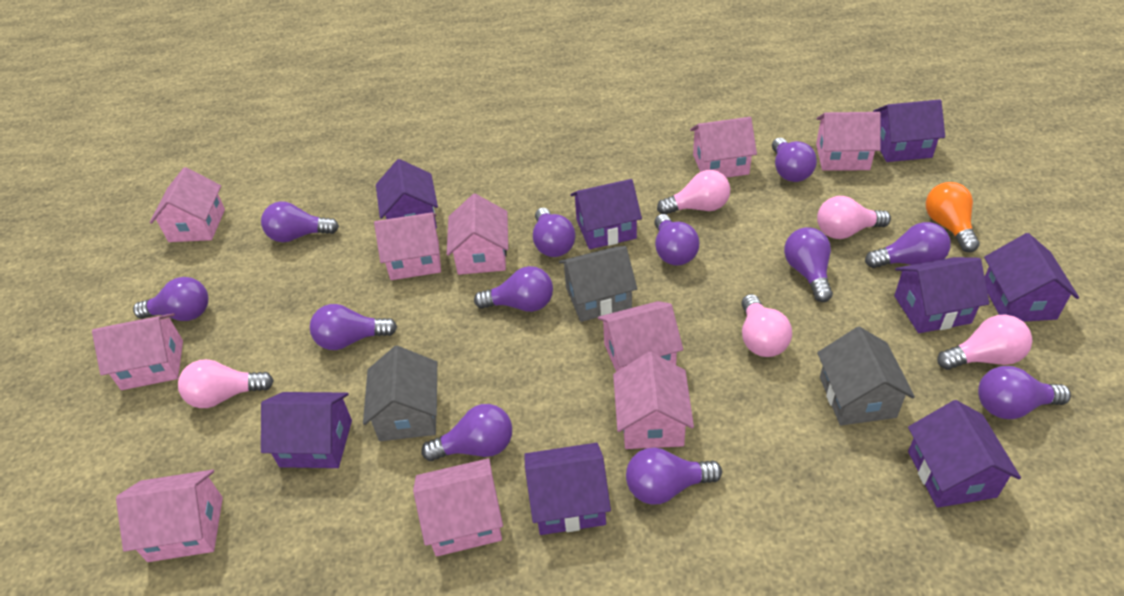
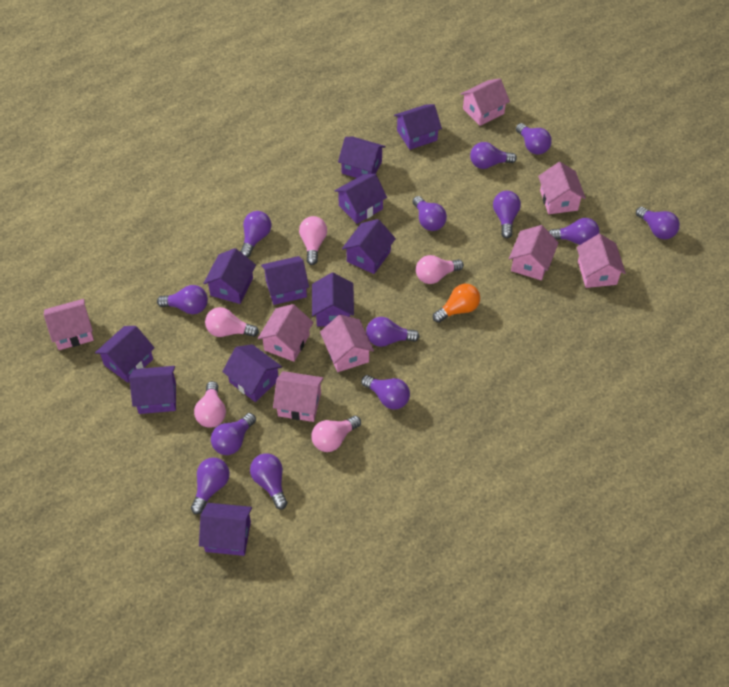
grey house: [363,346,437,441] [559,246,637,322] [817,327,915,425] = 3 -> none = 0
pink house: [92,313,183,390] [116,470,223,562] [150,167,225,242] [374,212,441,280] [413,458,503,557] [447,194,508,275] [598,301,683,372] [613,352,694,449] [690,117,757,178] [816,112,881,171] = 10 -> [44,299,94,350] [258,304,314,362] [273,371,324,422] [320,315,374,372] [461,78,510,126] [509,225,559,280] [538,162,586,214] [577,234,626,288] = 8
purple house: [261,392,352,468] [376,159,438,228] [524,443,611,535] [570,179,642,249] [873,99,945,162] [894,257,990,333] [908,400,1021,508] [984,233,1079,322] = 8 -> [95,326,155,383] [129,366,176,414] [199,503,252,556] [203,248,256,304] [222,344,282,402] [261,256,309,305] [312,272,354,326] [334,174,387,224] [338,136,386,178] [342,219,396,274] [394,104,442,150] = 11
purple light bulb: [133,277,208,321] [261,201,339,242] [310,304,397,350] [421,404,512,461] [474,266,553,312] [533,208,575,257] [626,447,722,504] [655,214,699,266] [772,138,817,182] [784,227,833,302] [865,222,951,268] [978,366,1071,419] = 12 -> [157,285,208,314] [191,458,230,514] [211,413,256,455] [240,211,271,258] [250,453,288,510] [361,375,410,409] [366,317,420,347] [413,196,447,231] [470,142,517,169] [493,191,521,238] [516,123,552,155] [549,218,600,245] [636,207,680,239] = 13

